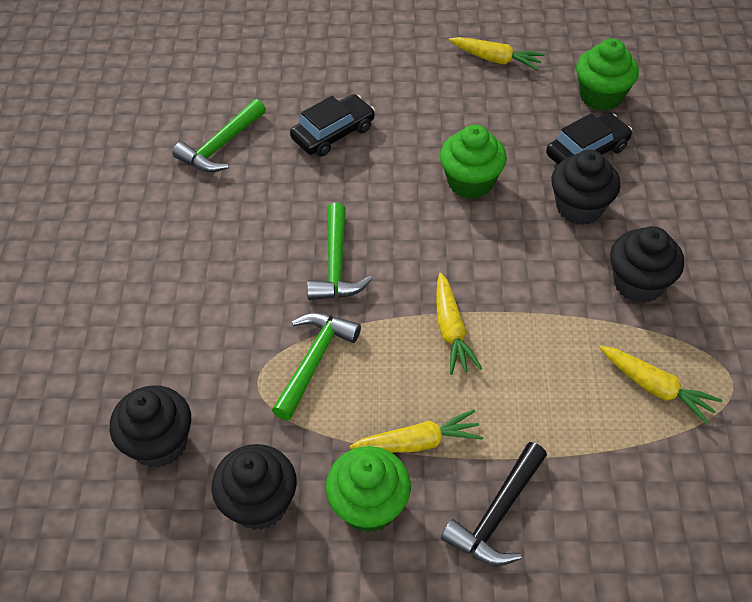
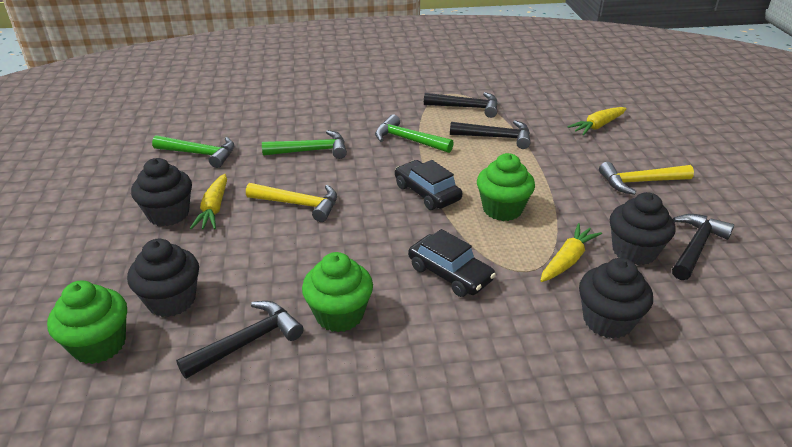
black hammer: [441,442,547,566] = 1 -> [176,301,304,379] [424,92,498,118] [450,120,530,149] [672,214,734,280] = 4
yellow carrot: [350,409,483,453] [436,273,482,375] [449,37,545,71] [599,346,722,425] = 4 -> [190,174,227,229] [540,223,602,282] [567,107,627,136] = 3
yellow hammer: none = 0 -> [246,183,337,222] [599,162,694,195] = 2

